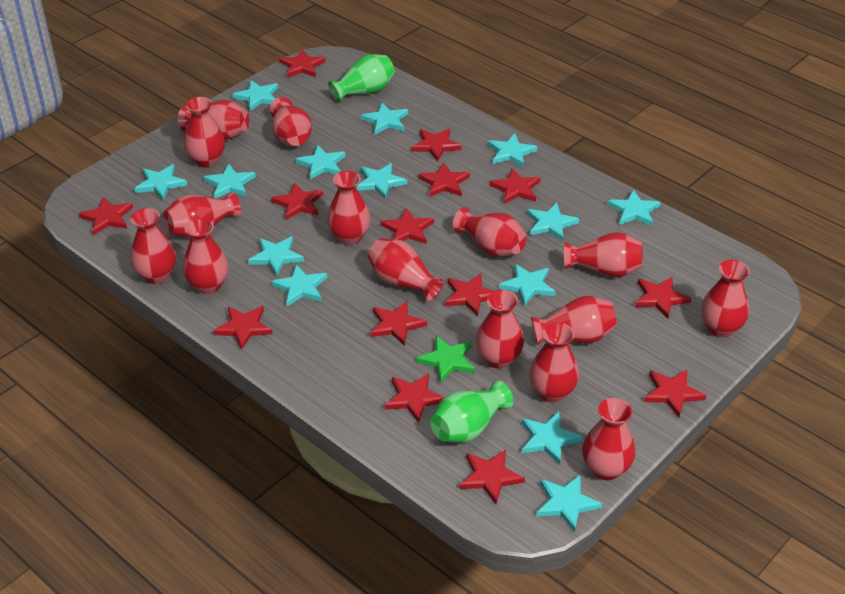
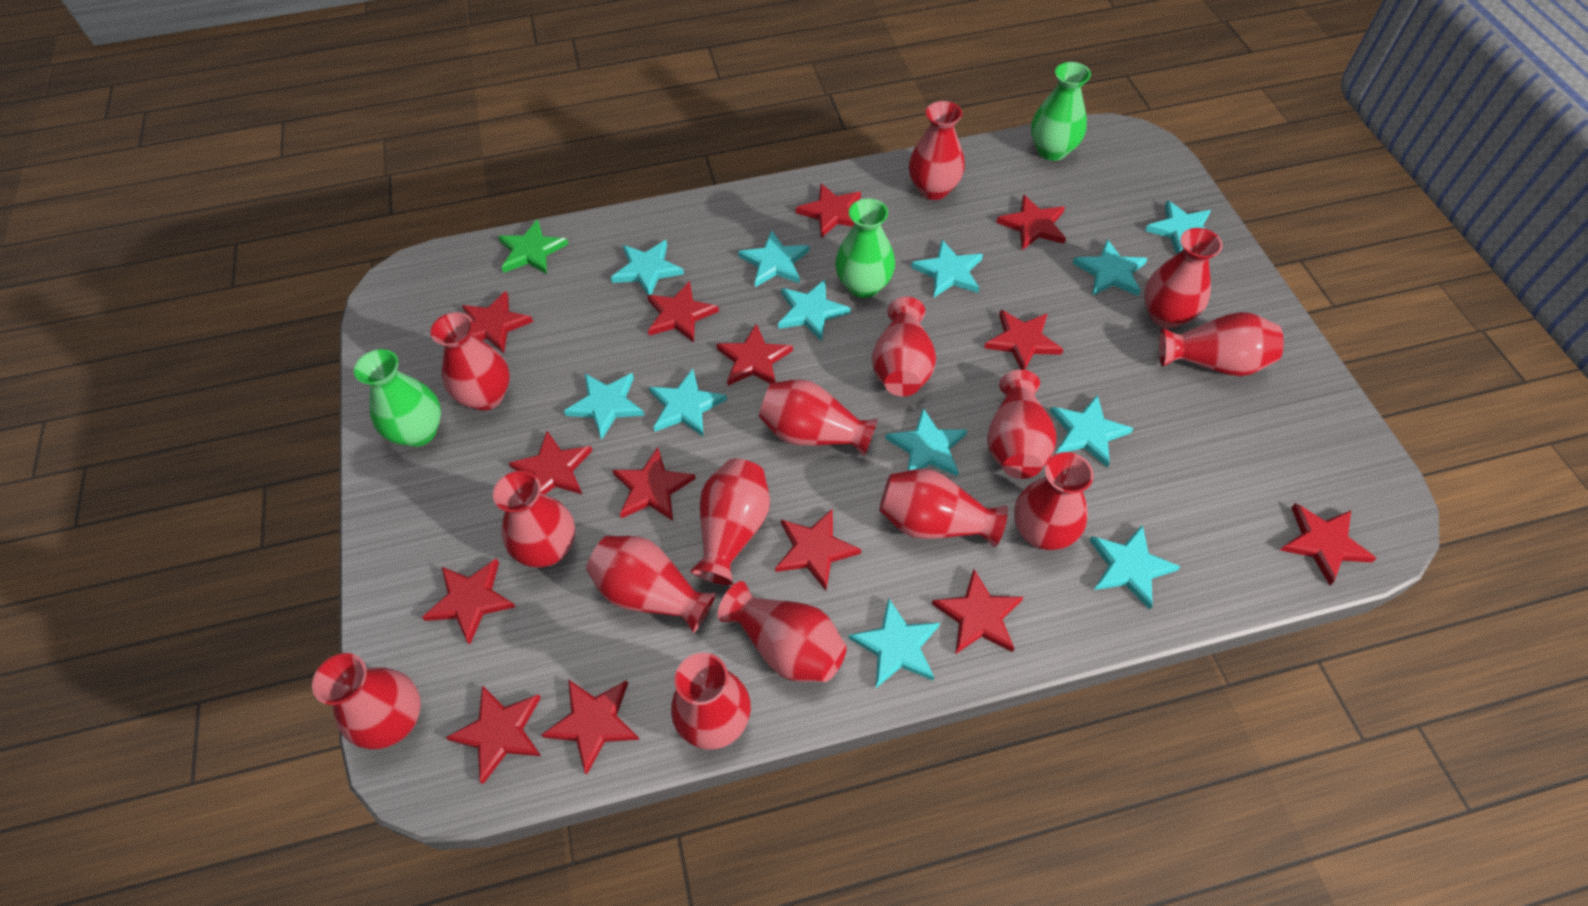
green vase: [328,54,395,103] [430,381,513,443] = 2 -> [354,349,441,447] [835,198,895,298] [1031,62,1091,161] = 3
turquoise star: [134,164,187,200] [204,164,256,198] [233,80,278,111] [248,236,304,276] [271,264,327,306] [295,145,345,180] [356,163,407,199] [361,102,408,135] [488,134,537,167] [499,264,556,306] [522,412,583,465] [527,203,579,241] [536,475,602,532] [607,190,661,226] = 14 -> [564,373,645,440] [611,240,684,295] [649,369,727,436] [738,230,809,287] [778,279,851,341] [849,598,940,688] [885,408,967,476] [911,240,983,298] [1050,395,1133,468] [1072,239,1148,296] [1089,525,1181,610] [1145,200,1211,254] = 12

